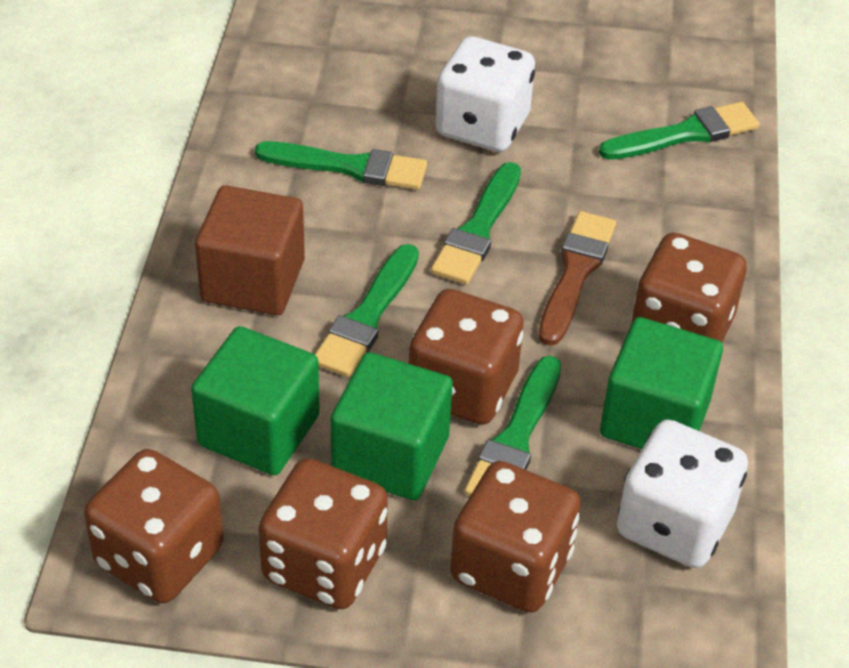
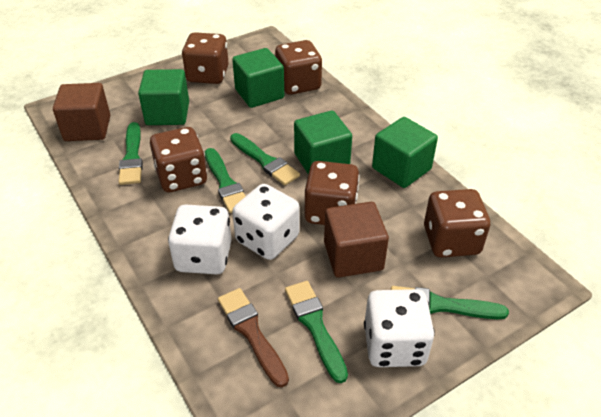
brown cube: [195,185,305,315] = 1 -> [53,83,110,141] [324,202,389,278] = 2
green cube: [191,326,320,475] [331,352,453,500] [600,317,723,449] = 3 -> [138,69,189,125] [232,48,284,108] [294,111,352,174] [372,117,438,188] = 4
white dice: [435,36,535,152] [617,420,748,568] = 2 -> [168,204,232,274] [232,184,300,260] [364,289,435,367] = 3

